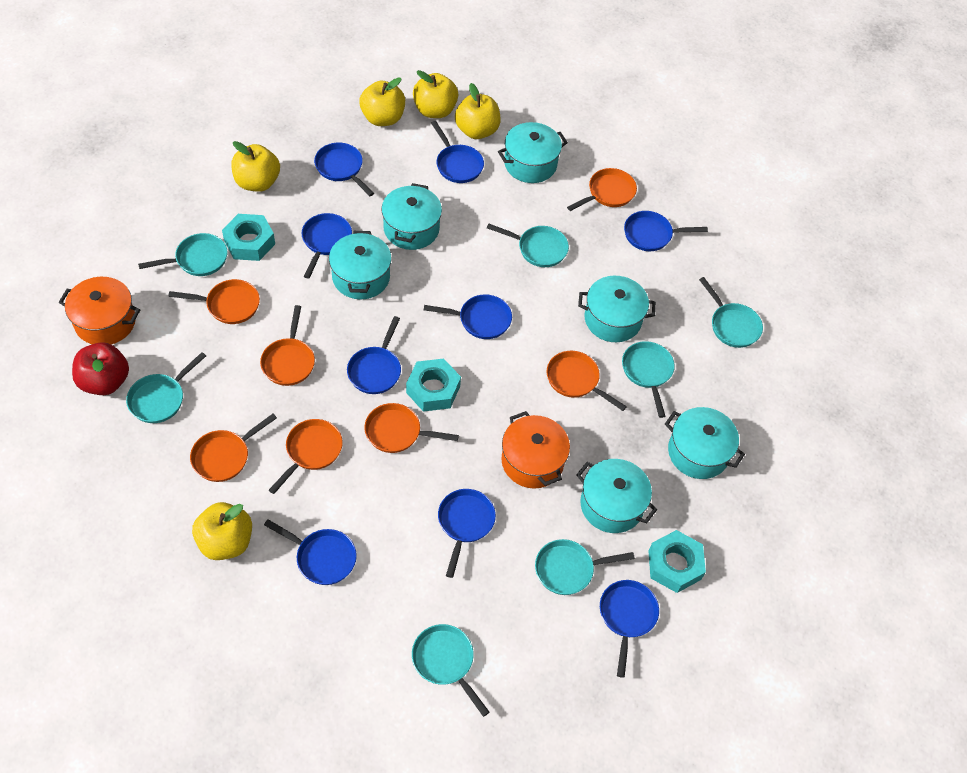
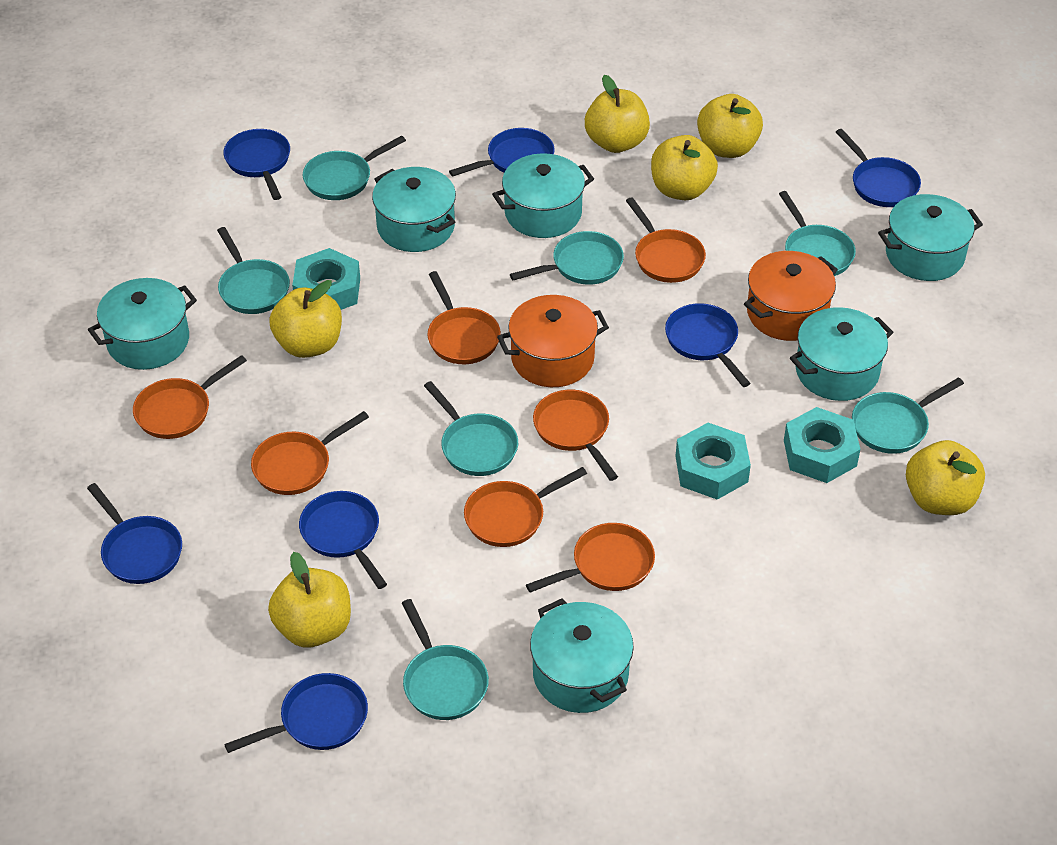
blue pan: [264,519,357,585] [302,213,352,279] [314,142,374,196] [347,316,401,394] [424,294,512,339] [431,121,484,183] [438,489,496,578] [600,580,659,678] [624,211,708,251] = 9 -> [87,483,182,584] [223,129,290,200] [224,673,368,753] [299,491,387,589] [449,128,555,177] [665,303,750,387] [836,129,921,207] = 7
red apple: [72,343,129,395] = 1 -> none = 0
yellow apple: [192,502,252,560] [231,141,280,192] [359,77,405,126] [413,70,458,118] [455,83,501,139] = 5 -> [268,552,351,648] [269,280,342,358] [585,75,650,153] [651,135,718,200] [697,94,763,158] [906,440,985,515] = 6

